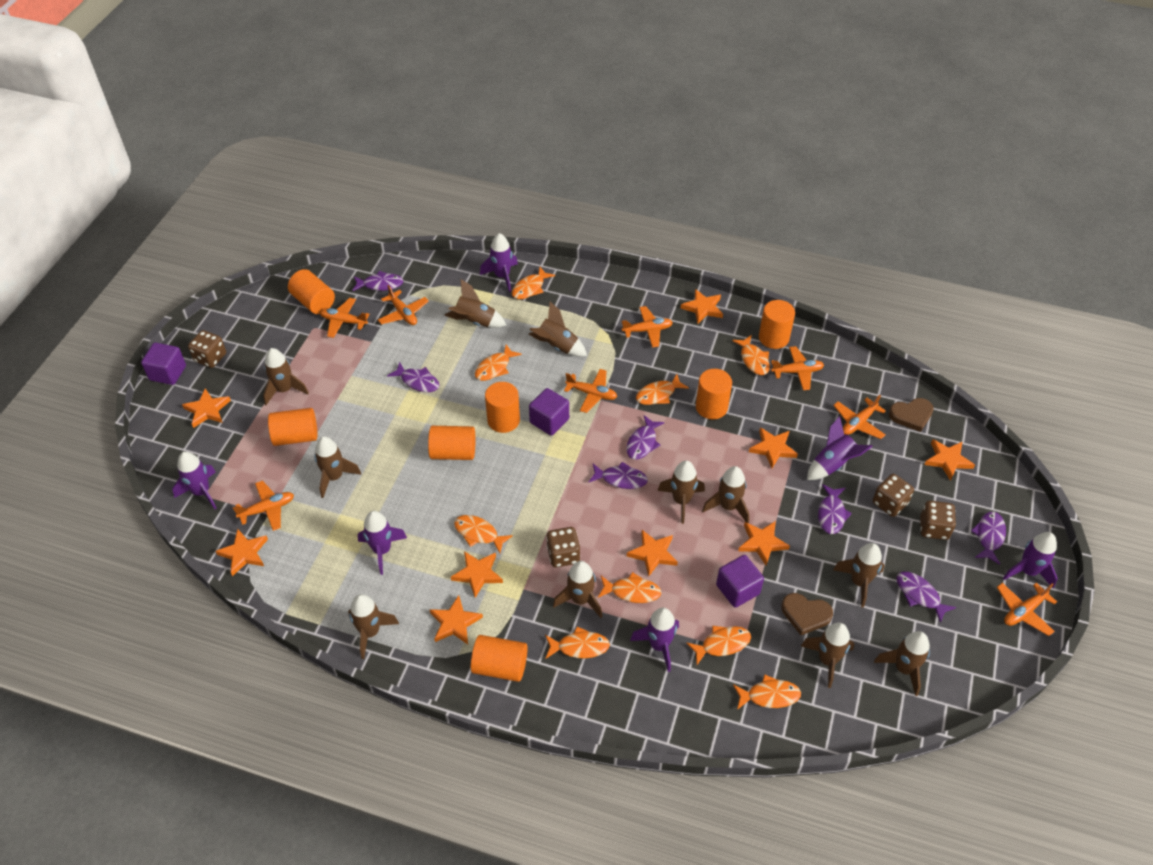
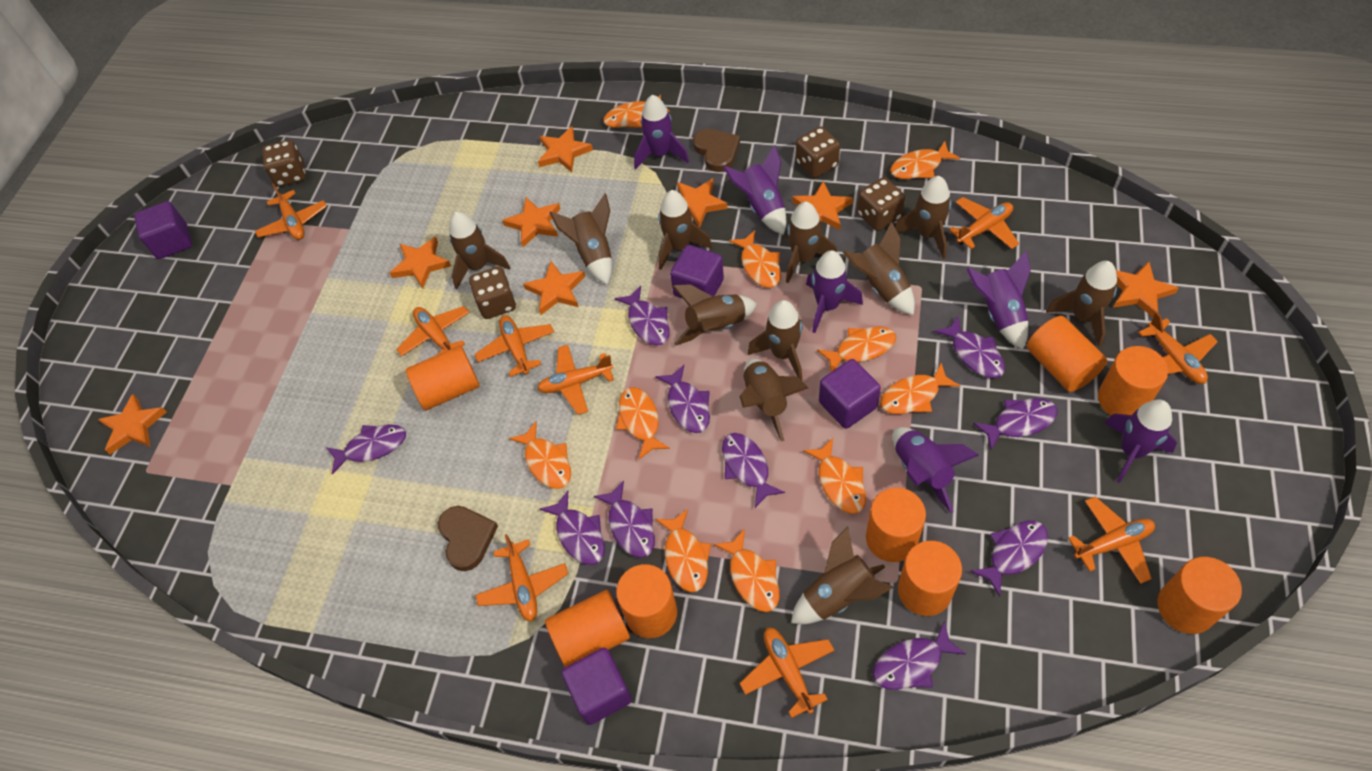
orange cylinder: [268,408,317,446] [288,269,335,314] [428,426,476,460] [471,635,528,682] [485,382,520,433] [696,369,732,420] [759,300,795,349] = 7 -> [406,345,479,410] [545,590,630,667] [616,564,677,638] [866,488,926,562] [898,541,962,616] [1027,316,1107,392] [1098,346,1169,415] [1158,557,1242,634] = 8
orange fish: [454,515,513,553] [475,344,522,381] [512,267,555,299] [545,626,610,658] [598,572,661,603] [636,374,689,405] [686,626,751,665] [732,335,770,375] [733,674,801,710] = 9 -> [509,421,571,489] [603,94,670,128] [616,387,670,459] [655,509,711,592] [714,529,779,612] [729,231,781,288] [803,438,866,514] [817,326,896,372] [880,363,960,414] [890,141,960,179] = 10
orange plane: [233,481,294,531] [320,298,370,338] [378,285,429,325] [564,369,617,413] [622,306,673,348] [771,346,824,390] [833,395,886,439] [997,583,1057,636] = 8 -> [255,183,327,240] [396,306,470,356] [475,315,554,377] [475,534,568,622] [537,345,614,415] [740,627,835,718] [949,197,1019,249] [1068,496,1155,584] [1138,312,1218,384] = 9
orange star: [182,388,231,428] [216,529,268,576] [430,595,483,644] [451,551,503,598] [627,530,678,576] [680,289,723,324] [738,521,790,566] [749,427,798,468] [924,439,975,481] = 9 -> [98,394,167,454] [390,236,451,289] [502,197,560,247] [523,261,585,315] [538,126,593,172] [677,178,728,228] [792,181,853,230] [1113,262,1179,317] = 8
purple cube: [141,342,186,385] [529,388,569,436] [716,555,764,608] = 3 -> [134,201,192,259] [561,648,632,725] [670,245,724,299] [819,359,881,429] = 4
purple fish: [352,271,403,292] [387,362,439,392] [588,462,648,489] [626,415,665,460] [818,484,852,534] [897,572,956,623] [971,512,1006,565] = 7 -> [326,424,406,475] [540,491,605,565] [594,481,655,558] [615,286,670,346] [655,365,710,433] [722,433,785,508] [873,621,966,690] [934,316,1005,378] [970,520,1048,597] [973,398,1058,450] = 10

